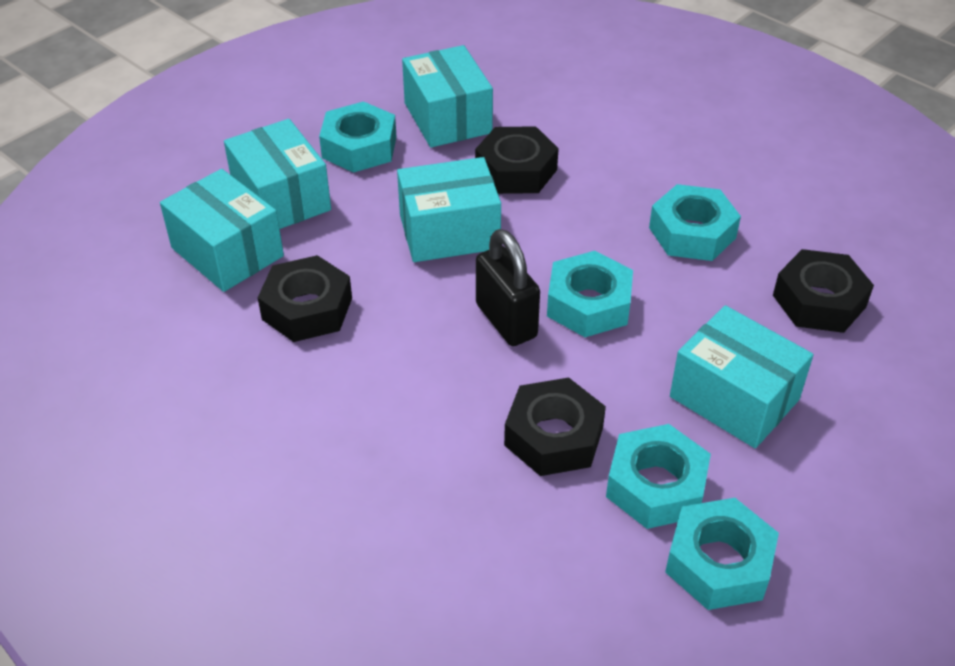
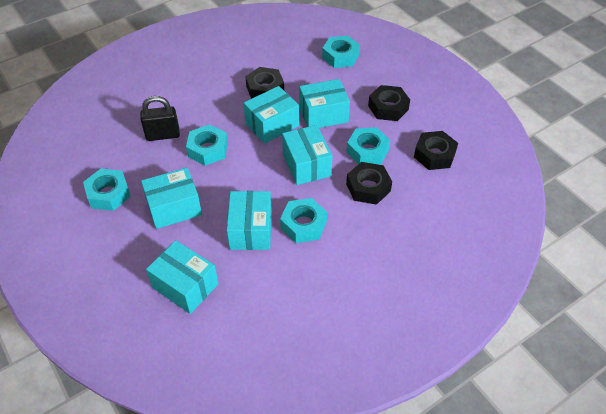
turquoise box: [160,169,284,292] [224,119,331,229] [397,157,501,262] [402,45,493,147] [670,305,813,448] = 5 -> [141,168,202,229] [146,240,218,314] [227,191,272,250] [243,86,299,144] [282,125,332,185] [299,79,350,128] = 6

